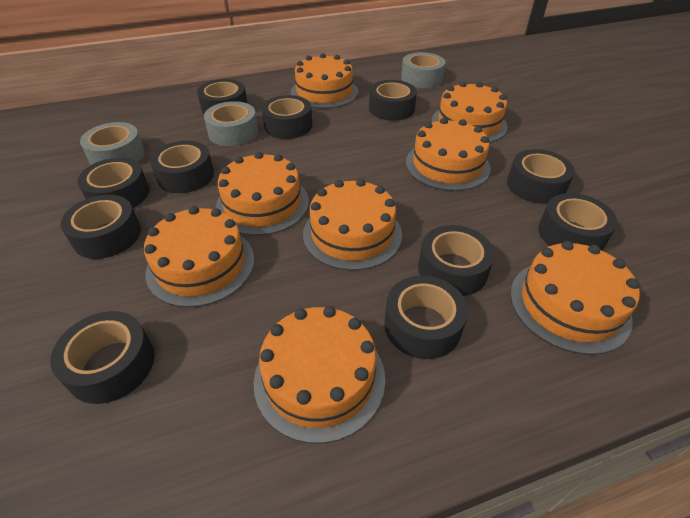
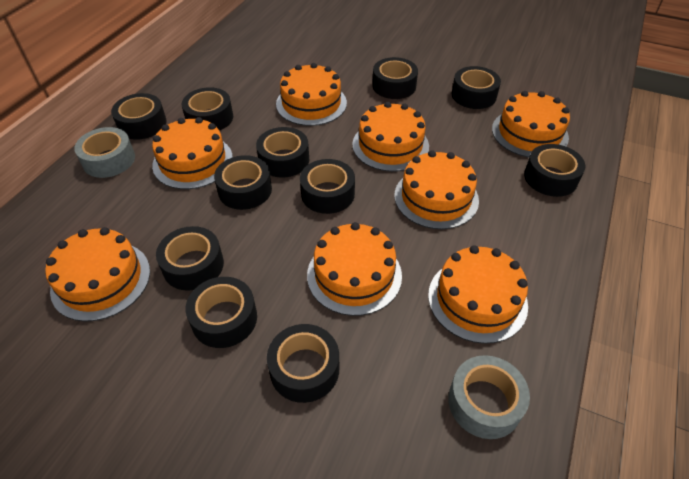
grey tape: [80,122,145,165] [204,101,258,146] [401,52,446,88] = 3 -> [74,127,135,178] [448,355,530,439] = 2

